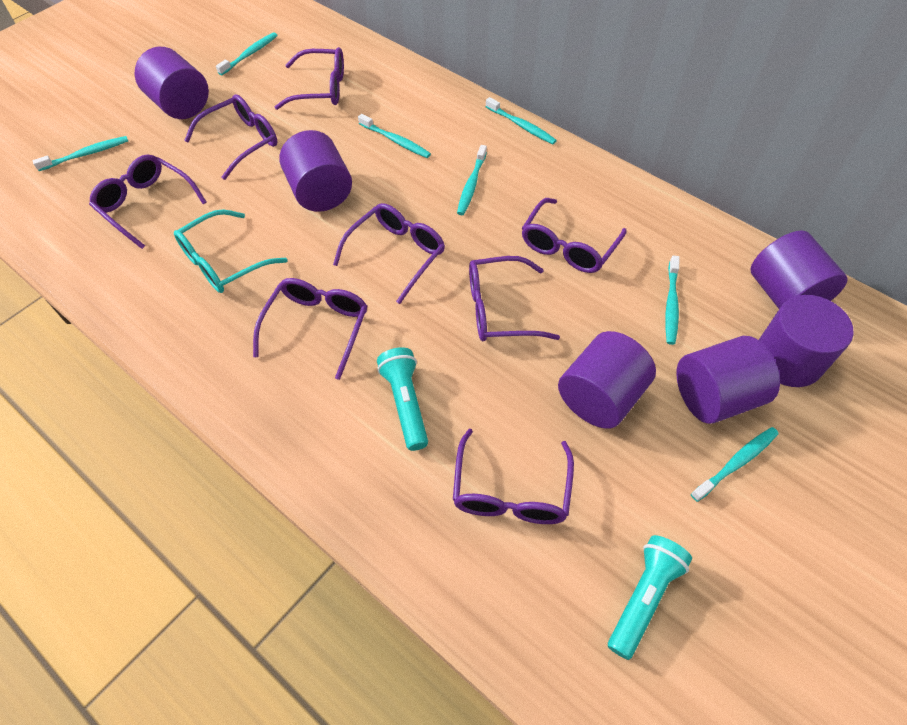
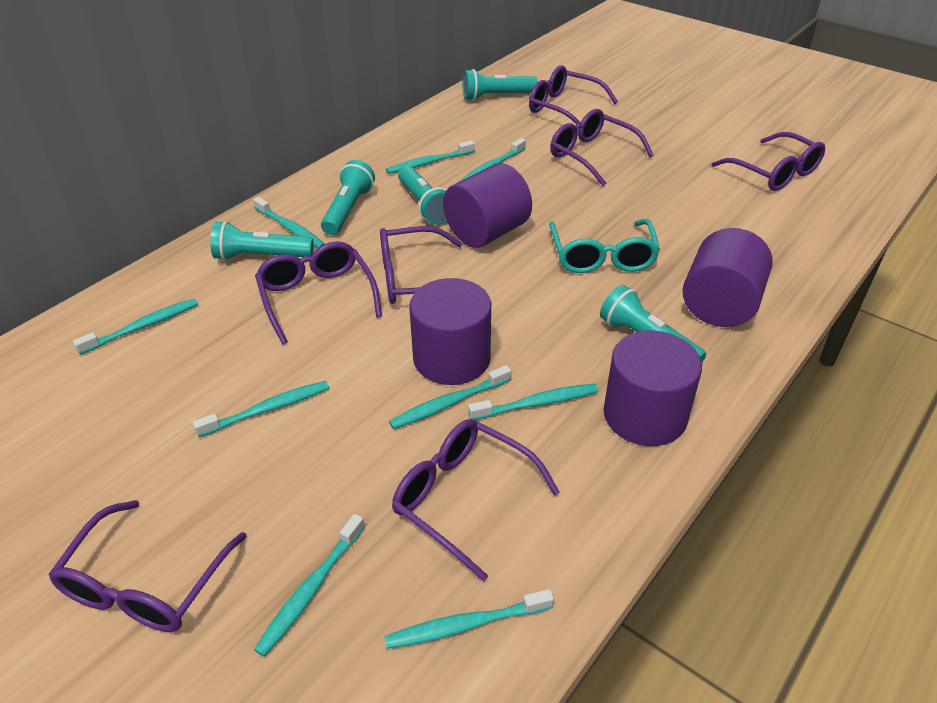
purple cylinder: [135,47,209,119] [279,130,352,212] [558,331,656,429] [676,336,780,424] [751,231,848,309] [759,295,853,387] = 6 -> [409,278,491,385] [443,163,532,248] [604,331,702,446] [683,228,773,327] = 4
purple glasses: [89,154,206,249] [184,94,277,180] [253,278,367,380] [274,47,344,110] [333,203,445,304] [453,429,574,524] [469,256,560,341] [522,198,627,273] = 8 -> [49,500,247,632] [255,241,382,344] [380,226,462,304] [392,419,560,581] [529,65,618,125] [550,109,653,186] [712,132,825,191] = 7
turquoise flashlight: [377,347,428,451] [608,535,692,660] = 2 -> [210,221,314,261] [321,160,375,235] [398,166,447,225] [463,69,538,101] [600,285,706,363] = 5
turquoise toothbrush: [33,136,128,171] [216,33,278,75] [358,114,431,158] [457,145,487,215] [486,97,557,144] [665,255,680,345] [691,427,779,502] = 7 -> [73,298,198,355] [193,381,329,437] [253,197,325,248] [254,514,365,656] [384,589,554,649] [386,140,475,174] [389,365,511,429] [459,138,526,182] [468,384,599,420] = 9

